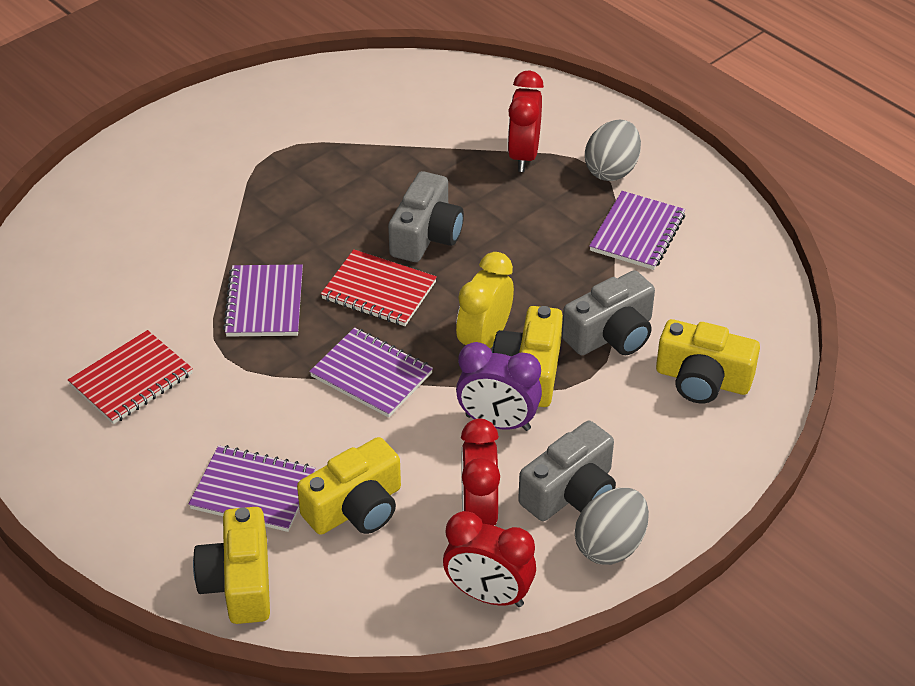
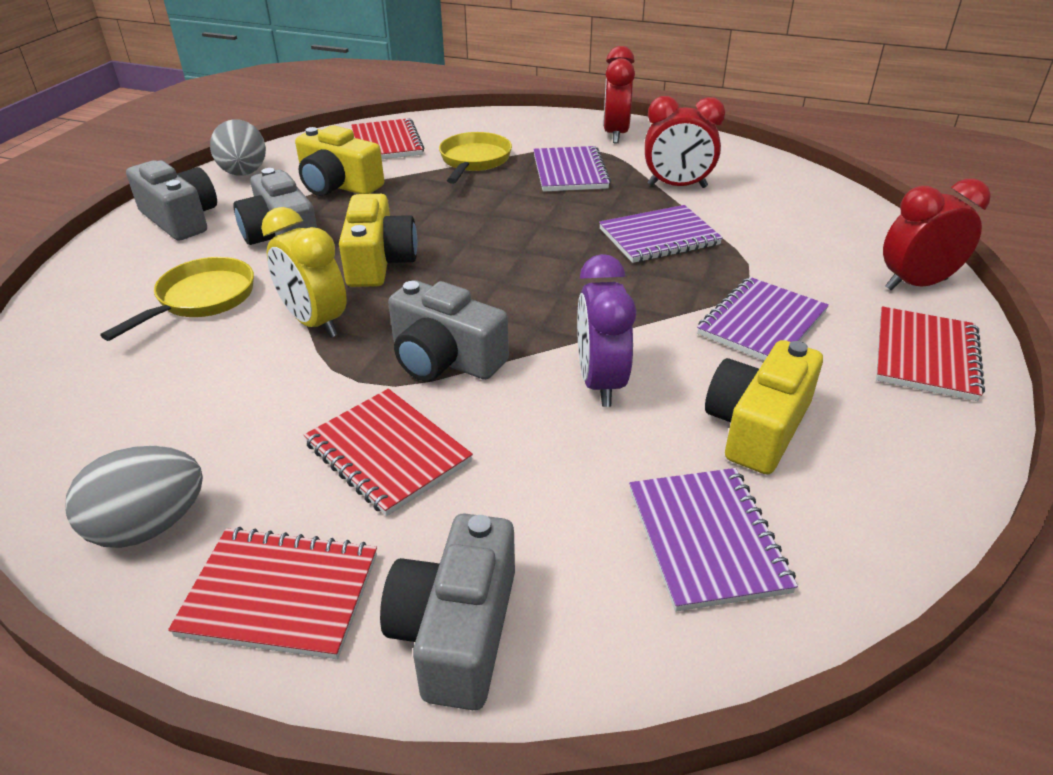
grey camera: [388,171,464,262] [518,421,616,521] [562,270,655,355] = 3 -> [126,160,217,241] [233,168,317,245] [380,513,515,710] [388,280,509,381] = 4
red notebook: [68,330,193,424] [321,250,437,326] = 2 -> [168,527,377,659] [304,389,473,516] [351,118,424,159] [876,306,985,401] = 4
yellow camera: [193,507,270,624] [297,437,401,535] [492,306,563,407] [656,319,760,403] = 4 -> [295,125,384,196] [339,194,417,287] [705,340,823,474] = 3
yellow pan: none = 0 -> [100,257,254,341] [439,132,512,184] = 2

